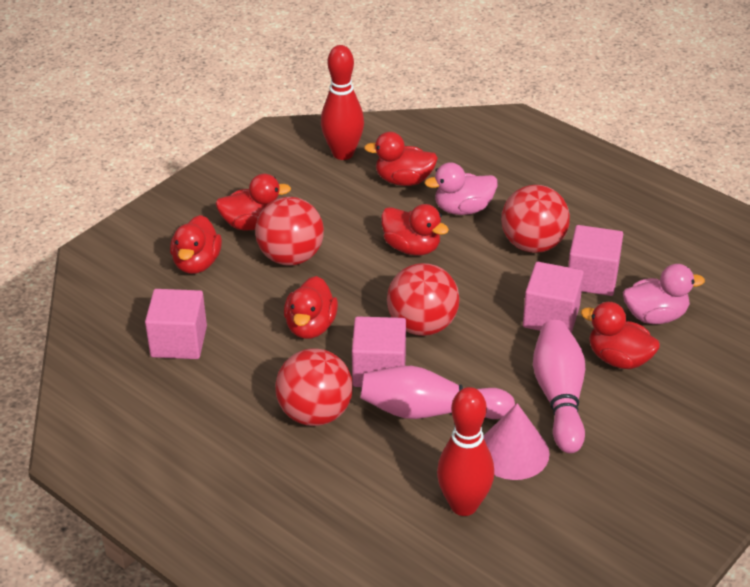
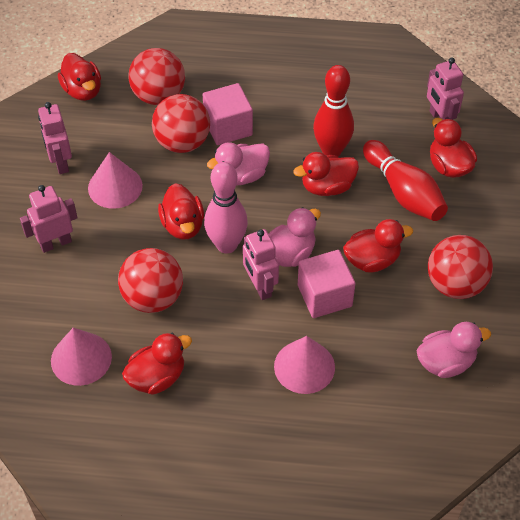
pink bowling pin: [360,366,515,419] [533,320,585,453] = 2 -> [204,162,248,254] = 1
pink cone: [484,403,550,480] = 1 -> [51,328,112,386] [88,152,143,209] [274,336,335,394] = 3
pink cube: [145,289,207,359] [352,317,406,387] [523,262,584,333] [568,225,623,296] = 4 -> [203,83,253,145] [298,250,355,318] = 2
pink duck: [424,162,497,215] [623,264,705,324] = 2 -> [207,142,270,185] [269,207,321,267] [417,322,491,378] = 3
pink robot: none = 0 -> [20,185,77,253] [38,102,72,174] [243,229,279,300] [427,57,464,120] = 4

